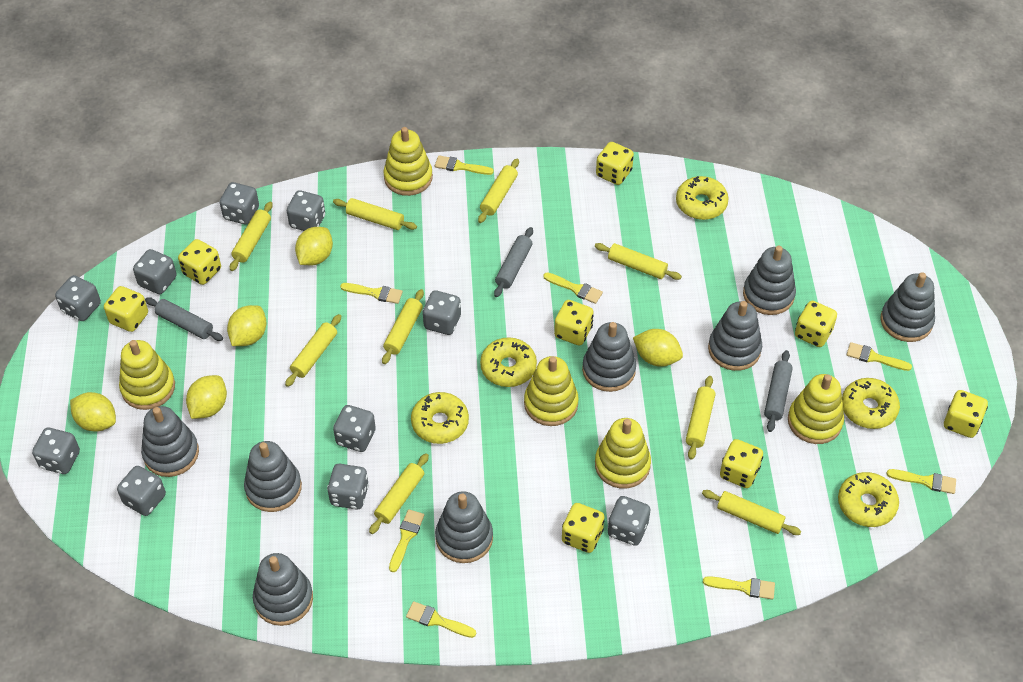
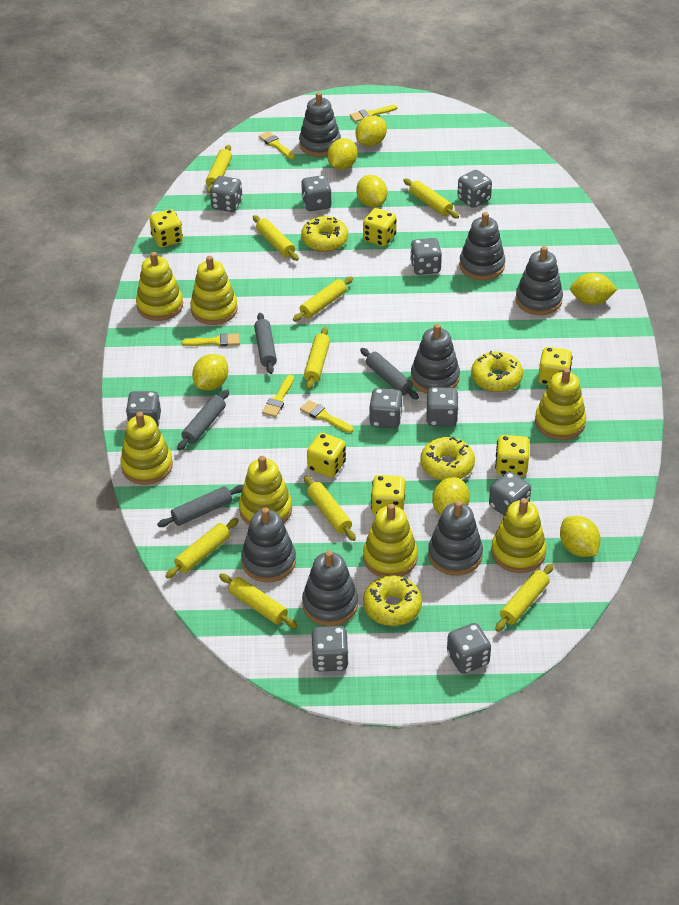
grey rolling pin: [145,297,223,341] [494,227,533,297] [764,350,793,432] = 3 -> [157,485,243,527] [177,390,229,450] [254,313,277,374] [360,348,419,400] = 4
grey stacking toy: [141,406,199,477] [244,441,302,512] [253,553,313,626] [435,491,493,563] [582,322,636,392] [708,301,762,371] [743,246,796,315] [880,272,935,342] = 8 -> [241,507,296,583] [299,92,341,157] [302,550,358,626] [411,324,460,393] [428,501,483,576] [459,212,505,280] [516,246,563,315] = 7
yellow brush: [340,283,403,304] [389,509,424,572] [406,601,476,638] [435,155,494,175] [543,272,603,304] [703,576,775,599] [846,342,912,371] [887,469,956,494] = 8 -> [182,333,240,347] [259,131,295,159] [262,375,294,417] [300,400,353,433] [350,105,397,122] = 5
yellow dice: [104,286,148,332] [178,239,221,285] [554,300,594,346] [562,503,605,553] [596,142,634,185] [720,439,763,488] [795,301,837,347] [944,390,988,438] = 8 -> [149,210,183,248] [307,433,346,478] [363,208,397,247] [371,475,405,515] [495,435,529,476] [538,347,573,385] = 6
yellow donut: [411,392,469,444] [480,337,537,387] [676,176,729,220] [838,472,899,527] [842,378,900,429] = 5 -> [301,216,348,252] [363,575,422,626] [420,437,475,481] [471,351,523,392] = 4
yellow lemon: [70,392,116,432] [186,375,227,419] [227,305,266,346] [295,227,333,265] [633,329,683,367] = 5 -> [192,354,228,390] [327,138,357,170] [356,116,387,146] [357,175,387,207] [432,477,470,516] [560,516,601,557] [570,273,617,305] = 7
yellow stacking toy: [119,340,175,410] [383,127,433,196] [524,356,579,426] [595,418,651,488] [788,374,844,444] = 5 -> [120,412,173,485] [136,252,183,321] [190,256,238,325] [239,456,292,525] [363,504,418,577] [491,498,547,573] [535,368,586,440] = 7

